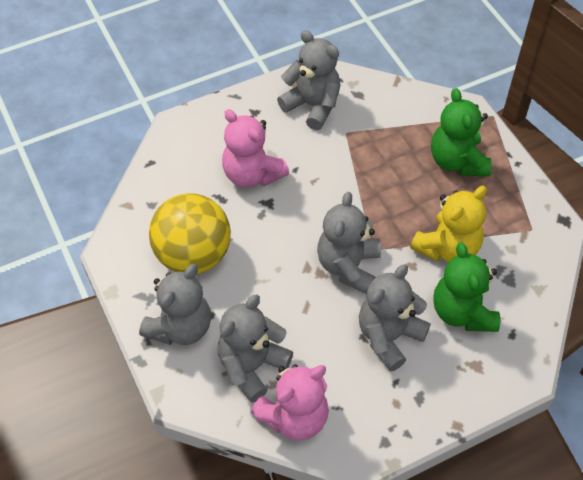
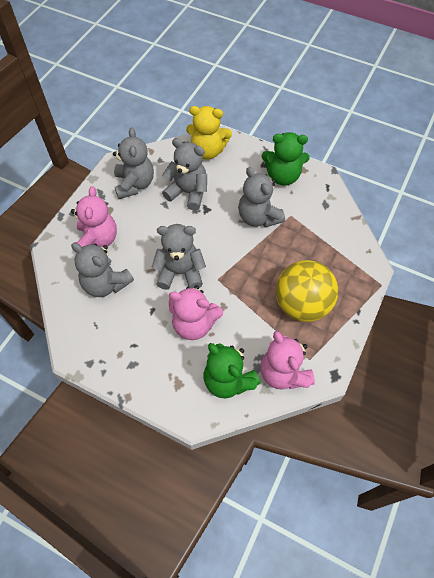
pink teddy bear: [222,109,289,188] [251,364,329,440] = 2 -> [71,186,117,253] [169,285,223,340] [260,331,315,389] = 3

